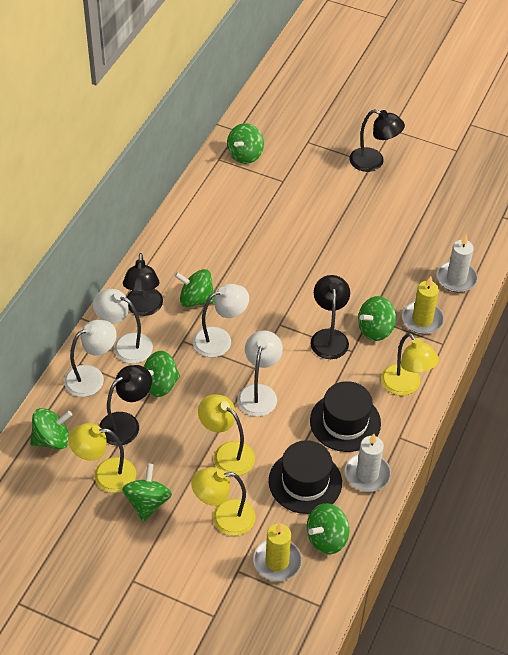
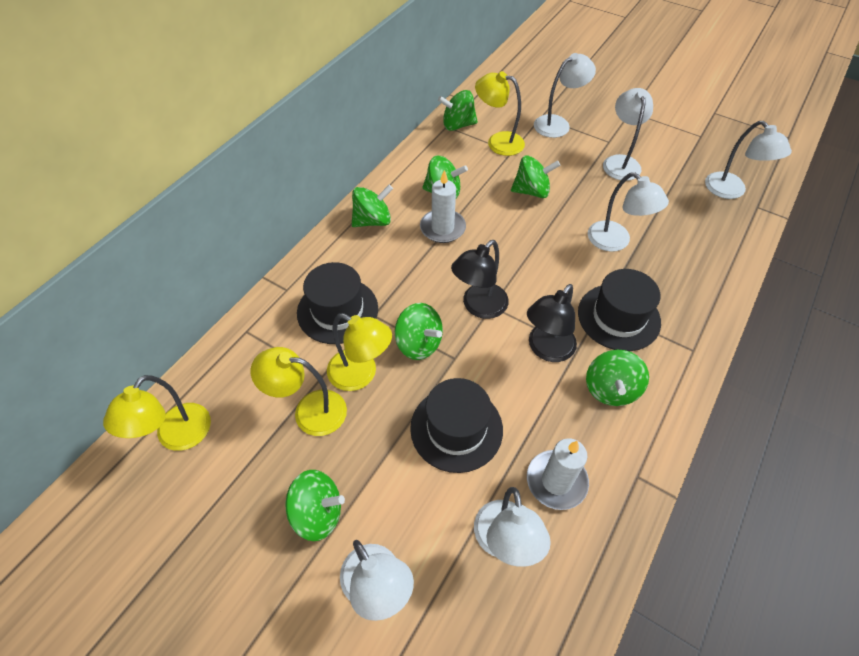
black hat: [269,440,342,514] [310,381,381,452] = 2 -> [297,262,378,344] [410,378,503,473] [578,269,661,351] = 3
black lamp: [99,365,152,446] [123,253,163,316] [310,275,350,359] [349,109,405,172] = 4 -> [451,240,509,319] [527,284,577,362] = 2
white lamp: [64,320,116,397] [93,289,153,363] [193,284,249,357] [237,330,283,417] = 4 -> [340,540,414,621] [474,487,551,567] [534,53,596,138] [588,172,669,252] [603,88,653,181] [705,121,792,199] = 6
yellow candle: [253,523,302,581] [402,276,444,334] = 2 -> none = 0

